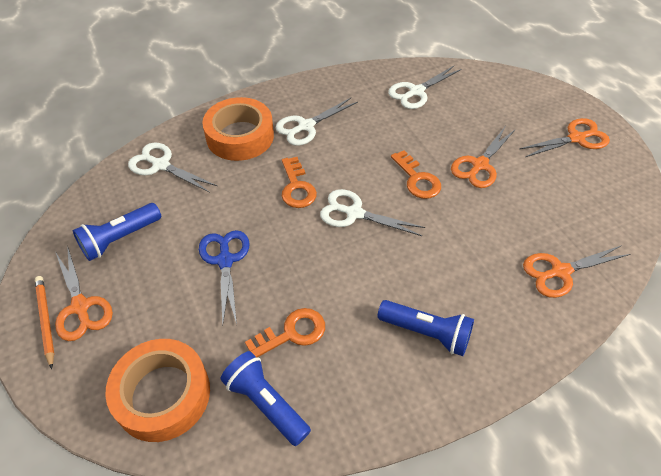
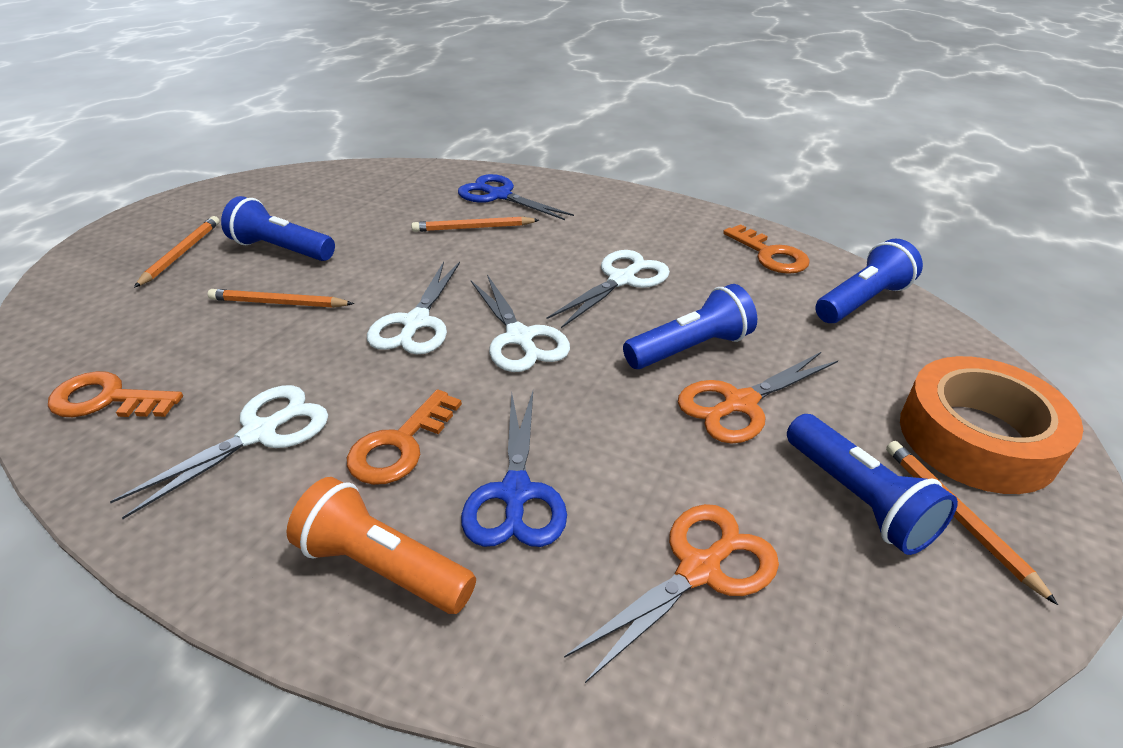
blue flashlight: [73,203,161,261] [221,351,311,446] [377,300,474,356] = 3 -> [221,196,335,261] [623,284,757,369] [787,414,958,555] [815,238,923,323] = 4
blue scissors: [199,230,250,326] = 1 -> [458,174,574,220] [461,391,567,547] = 2
orange flashlight: none = 0 -> [286,477,476,614] = 1
orange pencil: [35,276,54,369] = 1 -> [134,216,220,288] [208,289,354,308] [411,216,539,232] [886,441,1058,605] = 4
orange scissors: [55,246,113,341] [451,127,516,188] [519,118,610,157] [523,245,630,298] = 4 -> [564,504,779,683] [678,352,838,444] = 2
orange tape: [105,339,210,442] [202,97,274,161] = 2 -> [900,356,1083,494] = 1

